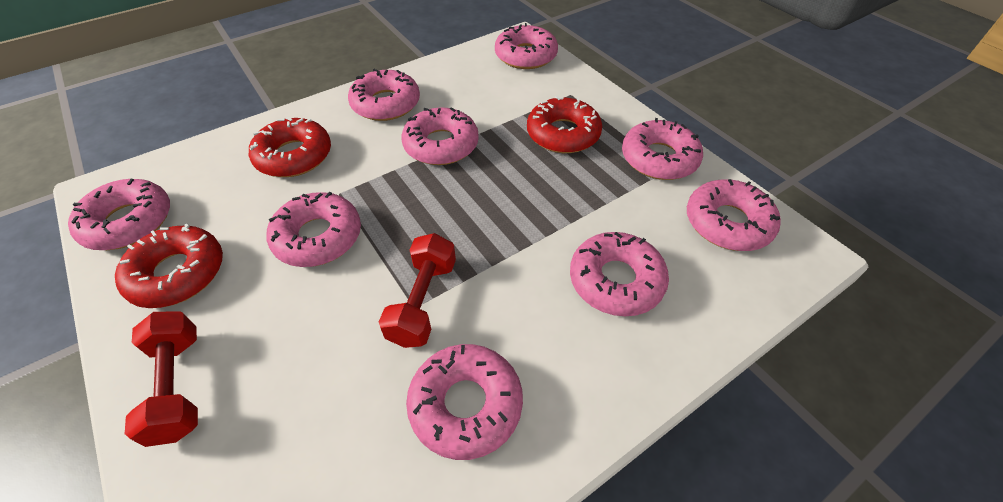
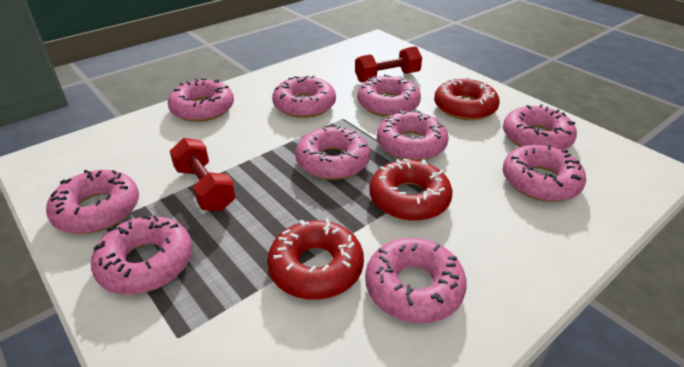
pink donut: [68,179,170,250] [267,192,361,267] [348,69,420,121] [402,107,479,165] [406,344,523,460] [495,23,558,69] [570,232,669,316] [622,118,703,180] [687,179,781,251] = 9 -> [46,170,139,234] [91,215,192,294] [168,78,234,122] [272,75,336,118] [295,125,370,180] [357,74,421,117] [365,238,467,323] [377,110,449,161] [503,104,577,150] [503,145,586,202] = 10

